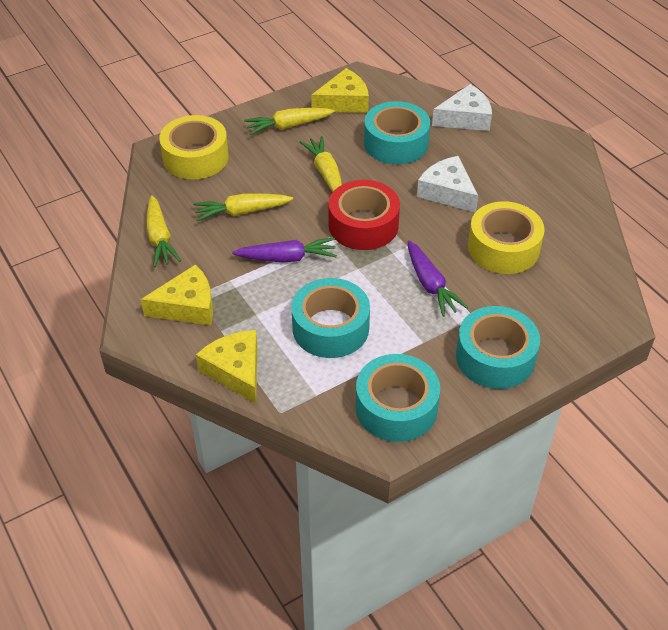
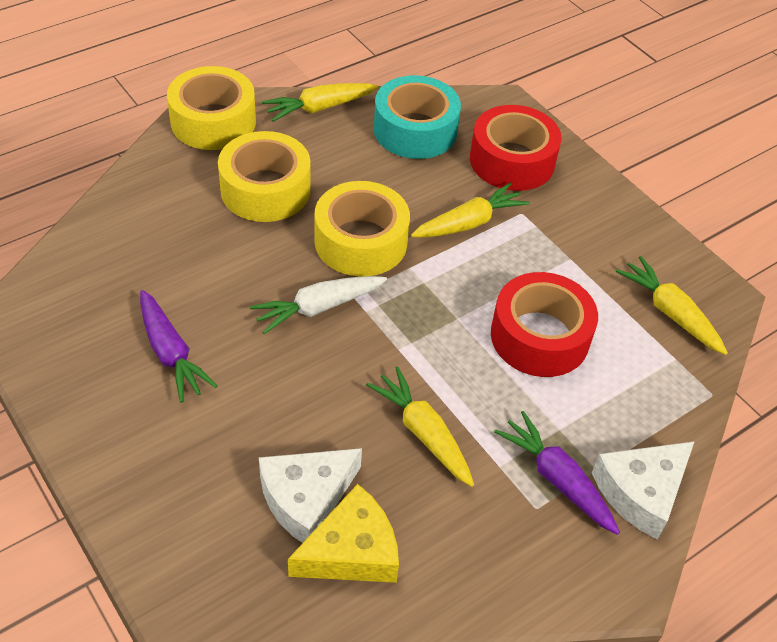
red tape: [328,180,400,250] = 1 -> [470,105,562,191] [491,272,598,377] = 2
turquoise tape: [291,278,370,358] [356,354,440,442] [364,101,430,164] [456,306,540,389] = 4 -> [374,75,461,159] = 1
white carrot: none = 0 -> [250,276,387,334] = 1
yellow cheese: [141,264,213,325] [196,330,257,403] [311,68,369,113] = 3 -> [288,484,399,583] = 1
yellow tape: [159,115,229,180] [468,201,545,274] = 2 -> [167,66,256,150] [218,131,311,222] [315,181,410,277] = 3

